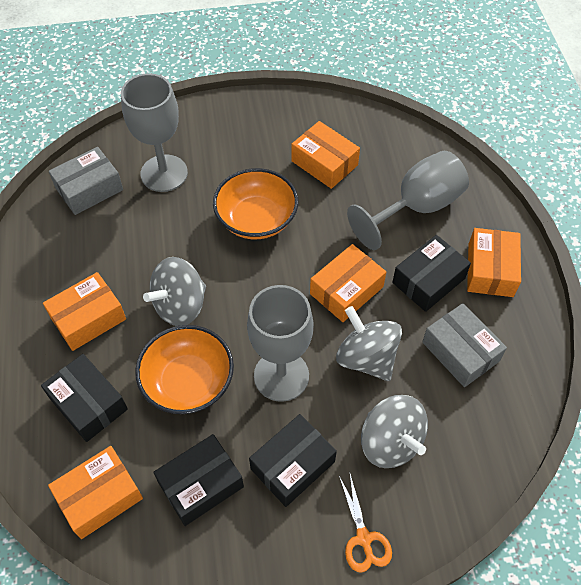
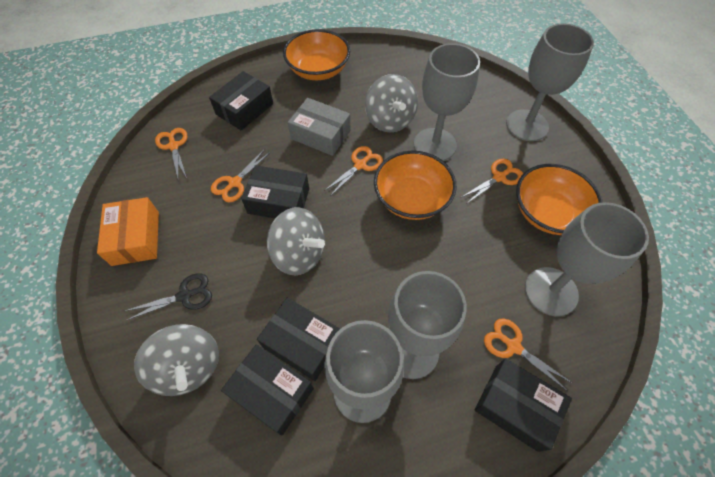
black box: [41,354,128,442] [153,434,244,526] [249,414,337,507] [392,235,471,312] = 4 -> [209,71,273,131] [221,345,314,435] [241,165,309,218] [257,297,340,381] [474,358,572,452] = 5
black scissors: none = 0 -> [125,273,212,320] = 1
grey box: [49,147,123,215] [422,303,507,387] = 2 -> [288,98,350,156] = 1
grey goblet: [121,73,188,192] [247,285,314,402] [347,151,469,250] = 3 -> [324,320,404,423] [388,271,467,379] [414,43,480,161] [506,23,594,141] [525,202,649,316] = 5
orange bowl: [135,325,234,414] [213,168,298,239] = 2 -> [283,29,350,80] [374,151,457,220] [516,164,603,235] = 3
orange box: [43,272,126,351] [48,446,143,539] [292,121,360,189] [310,244,386,322] [467,228,521,297] = 5 -> [97,197,159,266] = 1
orange scissors: [339,474,392,573] = 1 -> [155,128,187,181] [211,150,269,202] [324,146,383,196] [462,159,523,203] [484,319,572,391] = 5

